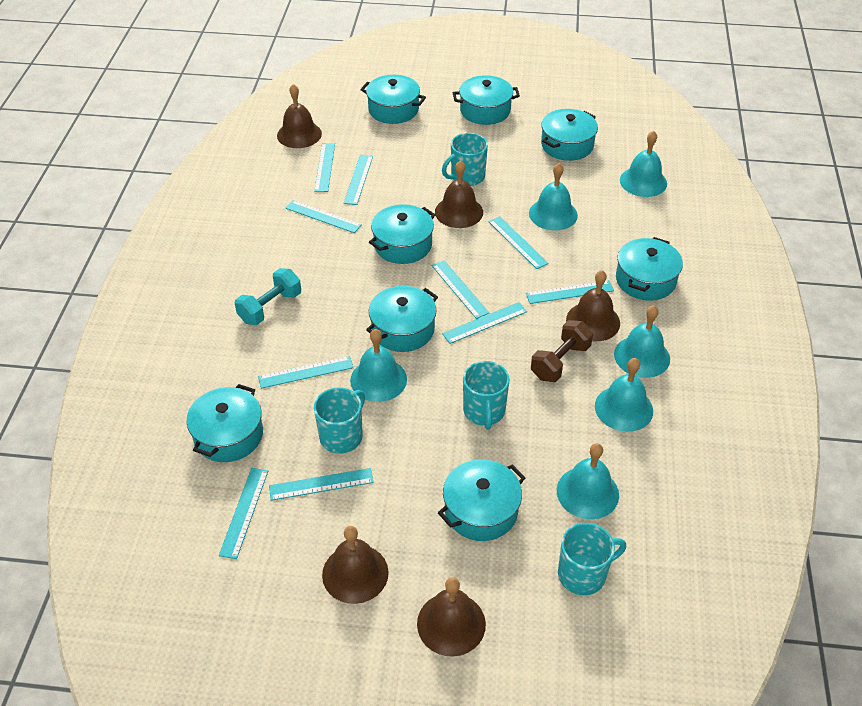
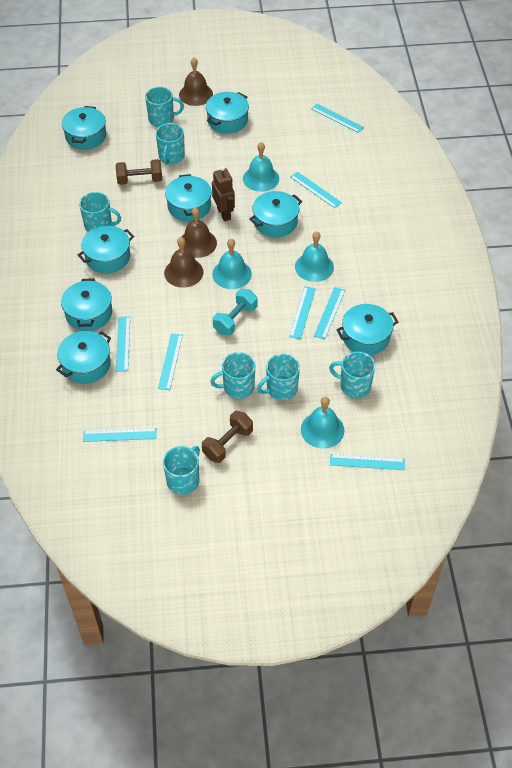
brown bell: [277,84,322,148] [322,526,389,604] [417,577,486,657] [435,161,483,228] [566,270,620,341] = 5 -> [164,237,203,288] [179,57,213,106] [179,207,217,258] = 3
brown dumbbell: [531,320,593,382] = 1 -> [116,159,162,185] [202,411,253,463] = 2
brown robot: none = 0 -> [212,166,235,221] = 1
turquoise bell: [350,329,407,402] [529,163,578,230] [557,443,619,519] [595,358,653,432] [614,305,670,378] [620,130,667,197] = 6 -> [212,239,252,289] [243,142,279,192] [295,231,334,282] [301,397,344,449] = 4
turquoise mug: [314,388,365,454] [442,133,488,186] [463,361,509,430] [558,523,626,595] = 4 -> [79,192,121,232] [145,87,184,127] [156,123,185,165] [163,446,200,495] [210,352,255,399] [257,354,300,400] [329,352,375,398] = 7
turquoise ruler: [219,468,268,559] [258,356,353,389] [269,468,374,501] [285,200,362,233] [314,143,335,192] [343,155,373,205] [432,260,489,319] [442,302,527,344] [488,216,549,269] [526,280,614,304] = 10 -> [83,428,157,442] [116,316,130,372] [158,333,183,390] [289,286,316,339] [290,172,342,208] [311,104,364,133] [314,287,345,339] [330,454,405,470] = 8

